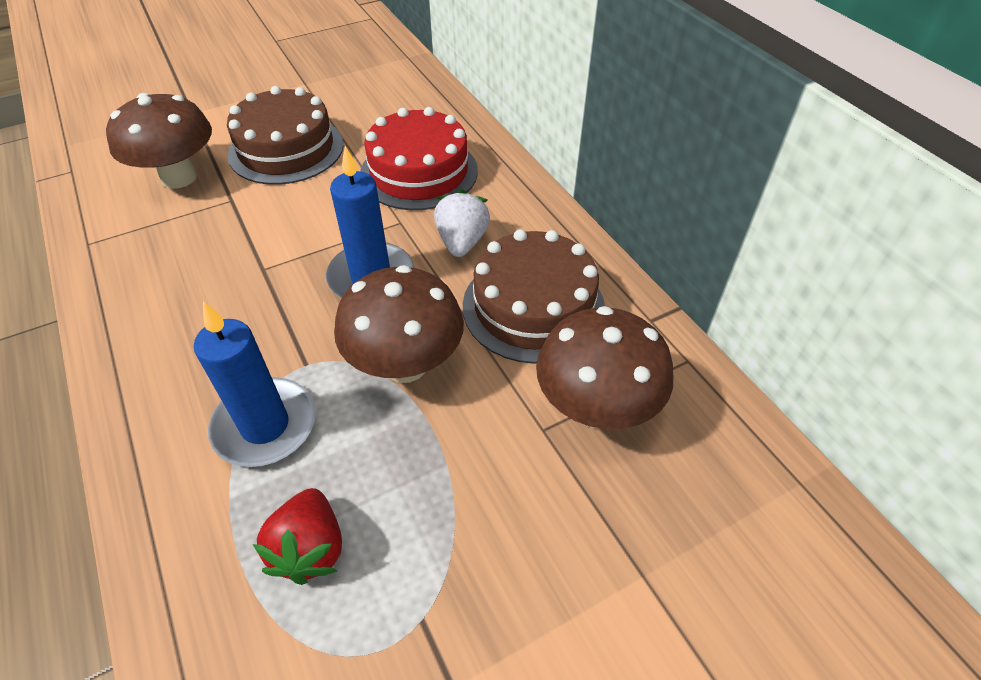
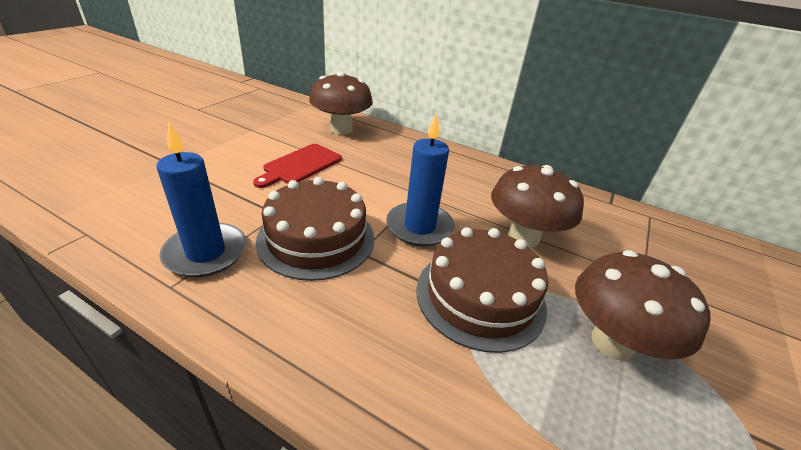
red cake: [360,107,478,210] = 1 -> none = 0
red cutting board: none = 0 -> [253,144,342,188] = 1
red strawberry: [253,488,342,585] = 1 -> none = 0
white strawberry: [434,189,490,257] = 1 -> none = 0

